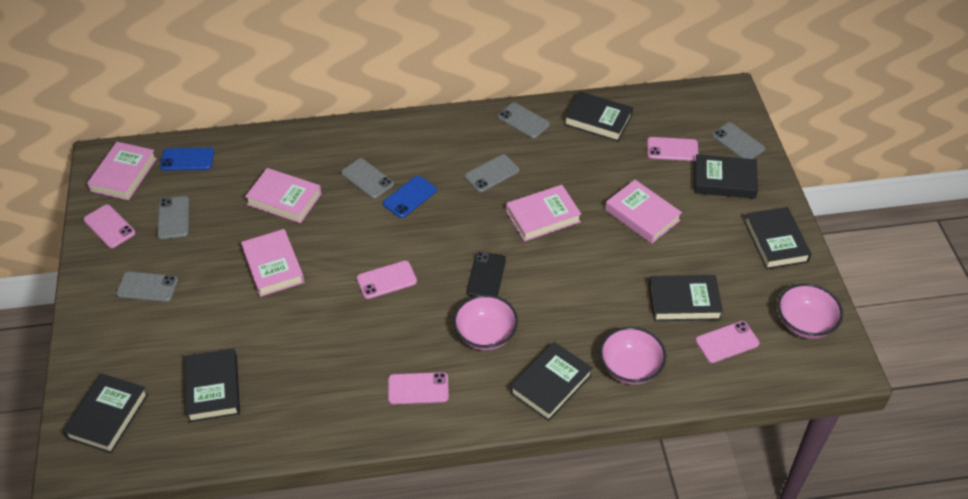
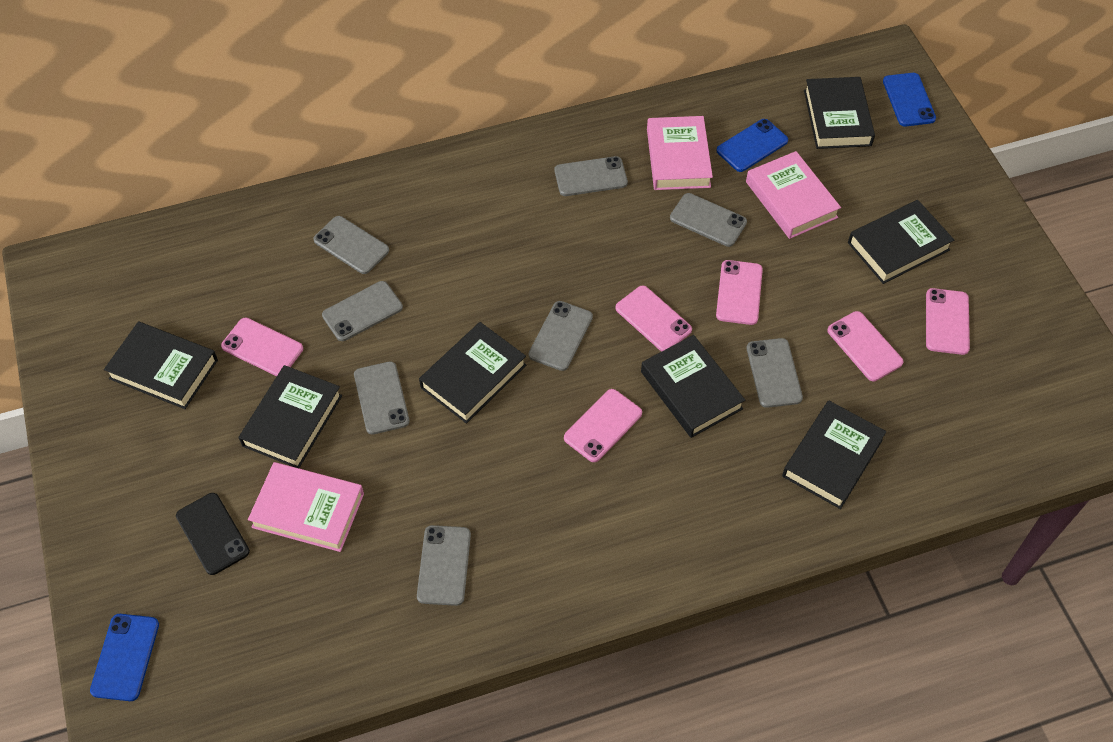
blue phone: [160,148,214,171] [383,176,437,218] = 2 -> [90,614,159,701] [716,119,788,172] [883,73,936,126] = 3
grey phone: [116,271,178,302] [157,196,190,239] [341,158,394,199] [465,154,520,192] [498,102,550,139] [712,122,765,159] = 6 -> [313,216,389,274] [322,281,403,341] [354,361,410,435] [417,525,471,606] [529,301,593,371] [554,156,628,196] [670,193,747,247] [747,338,803,408] = 8
pink book: [87,142,157,200] [241,229,304,297] [245,168,322,223] [506,185,581,241] [605,180,682,243] = 5 -> [248,462,364,552] [647,116,713,190] [746,151,841,239] = 3
pink bowl: [453,295,518,350] [600,327,666,385] [778,283,843,339] = 3 -> none = 0
pink phone: [83,204,136,248] [357,261,417,299] [388,372,449,404] [647,137,698,161] [696,321,759,363] = 5 -> [221,318,303,376] [564,389,642,462] [615,286,692,351] [716,260,763,325] [827,311,903,381] [926,288,970,355] = 6

